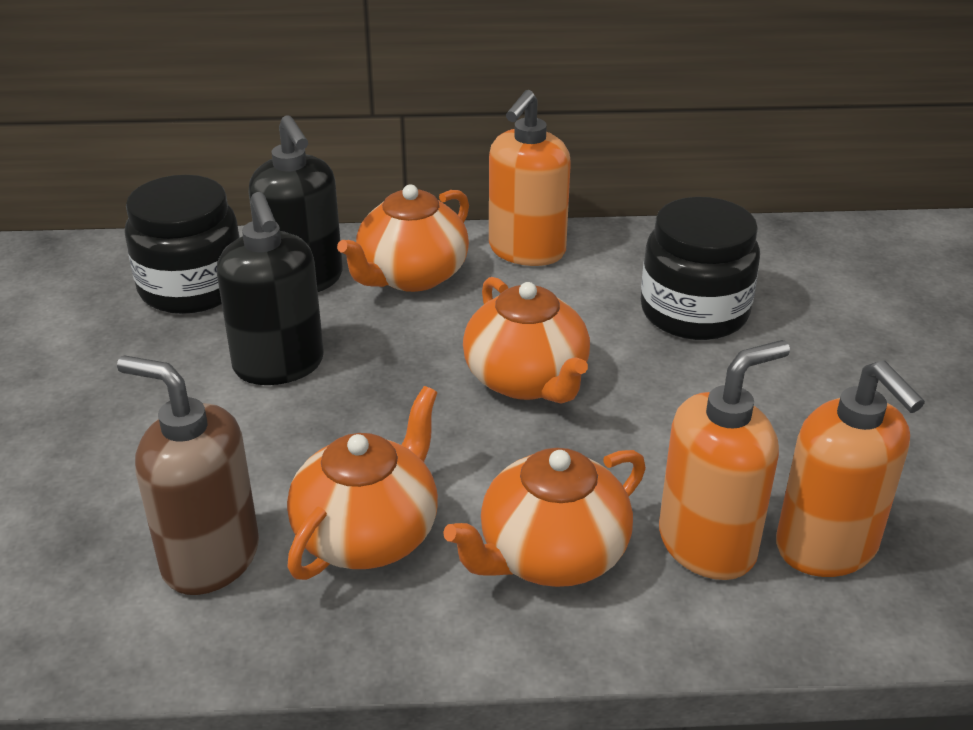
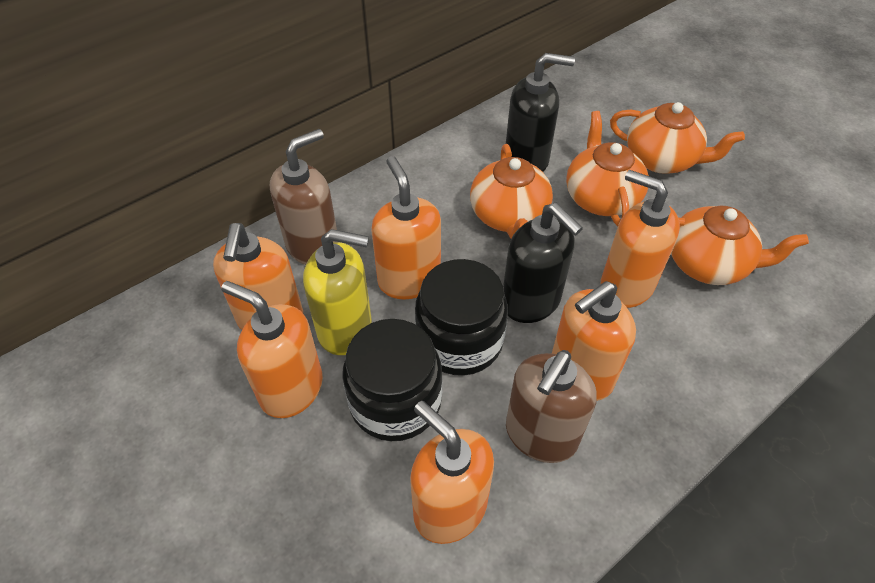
brown soap dispenser: [117,355,259,595] = 1 -> [270,129,337,265] [506,350,597,463] = 2
orange soap dispenser: [489,90,571,266] [659,340,790,580] [776,361,925,577] = 3 -> [213,223,303,330] [221,281,323,418] [371,156,441,300] [410,401,494,544] [552,281,636,401] [601,170,680,308] = 6
yellow soap dispenser: none = 0 -> [303,229,372,355] = 1

